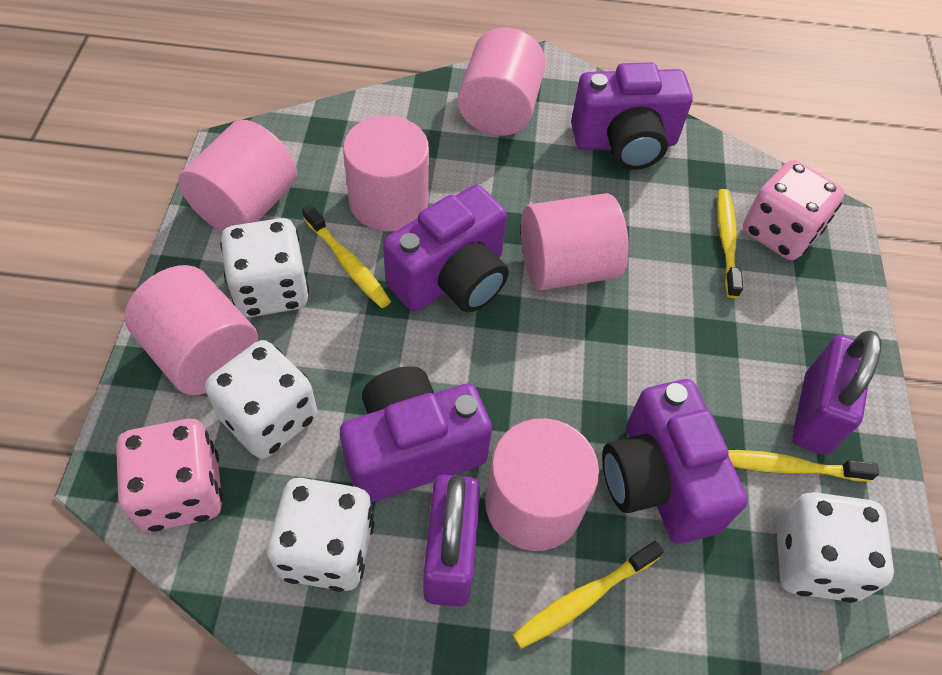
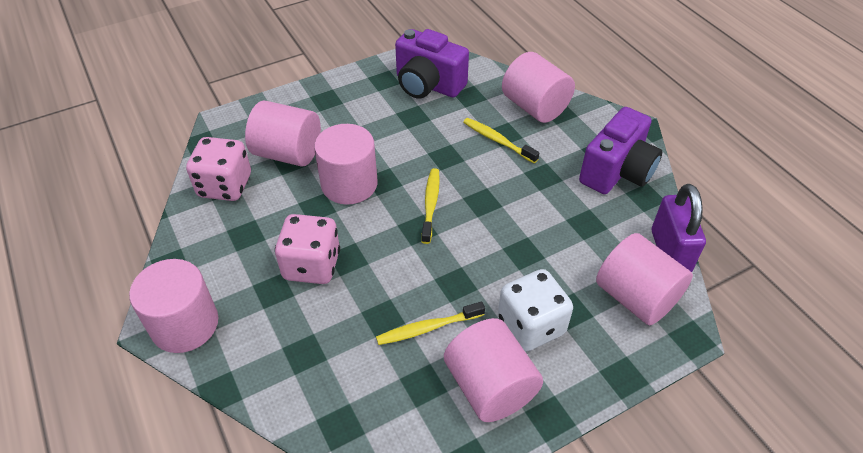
purple camera: [340,366,492,503] [383,185,508,313] [571,62,693,170] [602,379,748,544] = 4 -> [395,29,469,99] [579,107,662,194] = 2
purple padlock: [423,475,480,607] [792,331,881,455] = 2 -> [652,184,706,272] = 1
white dice: [205,340,317,459] [220,218,309,317] [267,478,375,592] [776,492,894,603] = 4 -> [498,269,573,351] = 1
yellow toothbrush: [302,204,391,308] [512,541,664,649] [717,189,743,298] [728,450,879,482] = 4 -> [376,302,485,345] [421,168,440,244] [463,118,540,163] = 3

